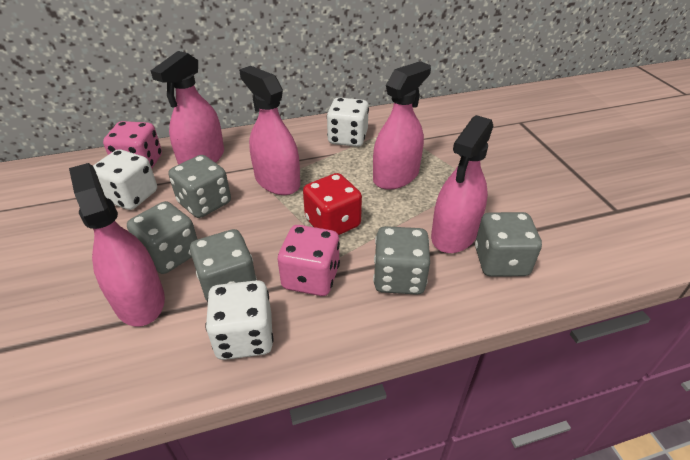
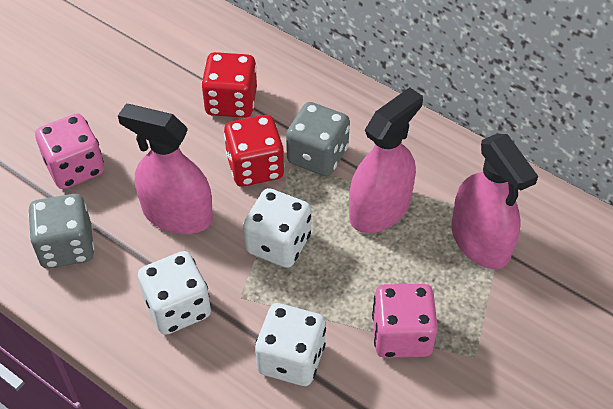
grey dice: [127,201,197,274] [168,155,231,218] [190,229,257,301] [373,226,430,295] [475,212,542,277] = 5 -> [28,194,94,269] [286,102,350,176] = 2
pink spray bottle: [69,163,165,326] [151,51,224,165] [239,66,300,195] [373,61,431,190] [431,115,493,253] = 5 -> [118,104,213,234] [349,87,423,233] [452,134,538,269] = 3
red dice: [303,173,362,235] = 1 -> [201,52,257,118] [224,115,285,187] = 2

